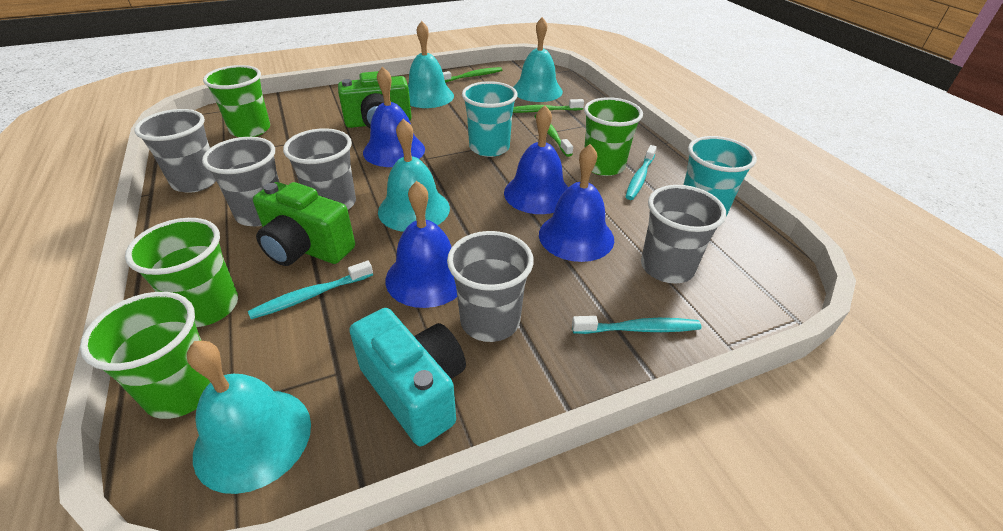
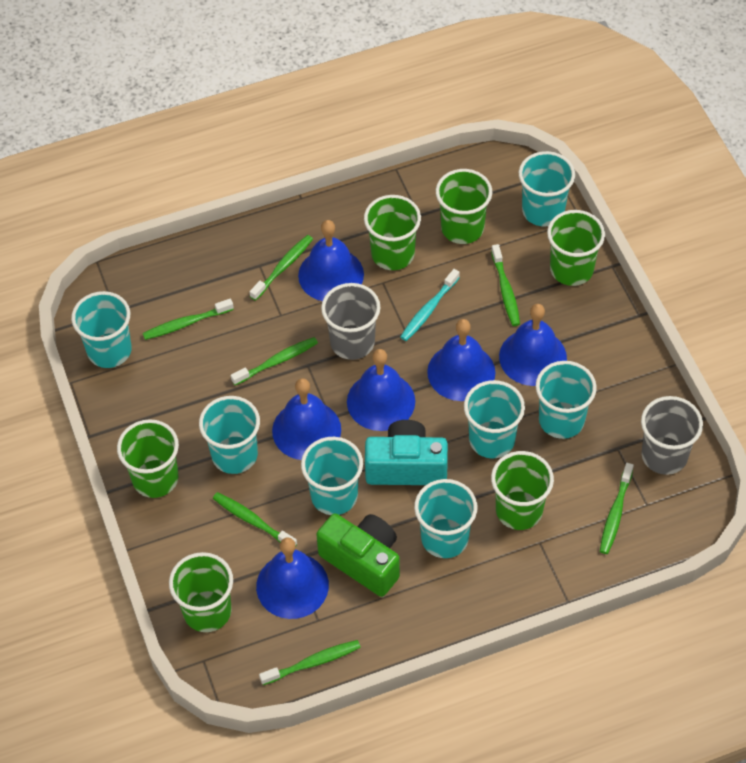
blue bell: [363,66,425,167] [386,181,457,308] [504,105,569,214] [539,144,614,262] = 4 -> [256,537,329,619] [272,378,341,460] [298,220,364,301] [347,349,415,431] [427,319,495,401] [499,304,567,386] = 6
green camera: [253,182,355,266] [338,71,412,128] = 2 -> [316,513,400,597] = 1
green cup: [80,292,211,419] [125,218,238,327] [203,65,270,137] [584,97,643,176] = 4 -> [117,419,179,498] [169,552,233,632] [364,195,421,270] [436,169,492,244] [491,451,554,530] [547,210,605,286] = 6
green toothbrush: [443,67,502,82] [513,99,584,113] [534,114,573,157] = 3 -> [143,299,234,340] [213,492,297,546] [230,337,318,385] [250,235,313,301] [259,640,361,685] [491,244,520,326] [600,463,634,554] = 7
grey cup: [134,109,216,193] [202,137,279,226] [283,128,356,209] [447,231,534,342] [641,185,726,284] = 5 -> [321,283,380,360] [641,396,703,475] = 2
turquoise bell: [187,341,311,494] [378,119,450,232] [408,21,454,108] [513,17,563,102] = 4 -> none = 0
turquoise cup: [462,81,518,157] [683,136,757,216] = 2 -> [71,291,132,368] [199,396,260,474] [301,437,363,515] [414,479,478,558] [464,380,525,458] [519,151,575,226] [536,361,597,439] = 7
turquoise toothbrush: [248,261,373,319] [572,316,701,334] [625,145,657,200] = 3 -> [400,269,460,341] = 1

